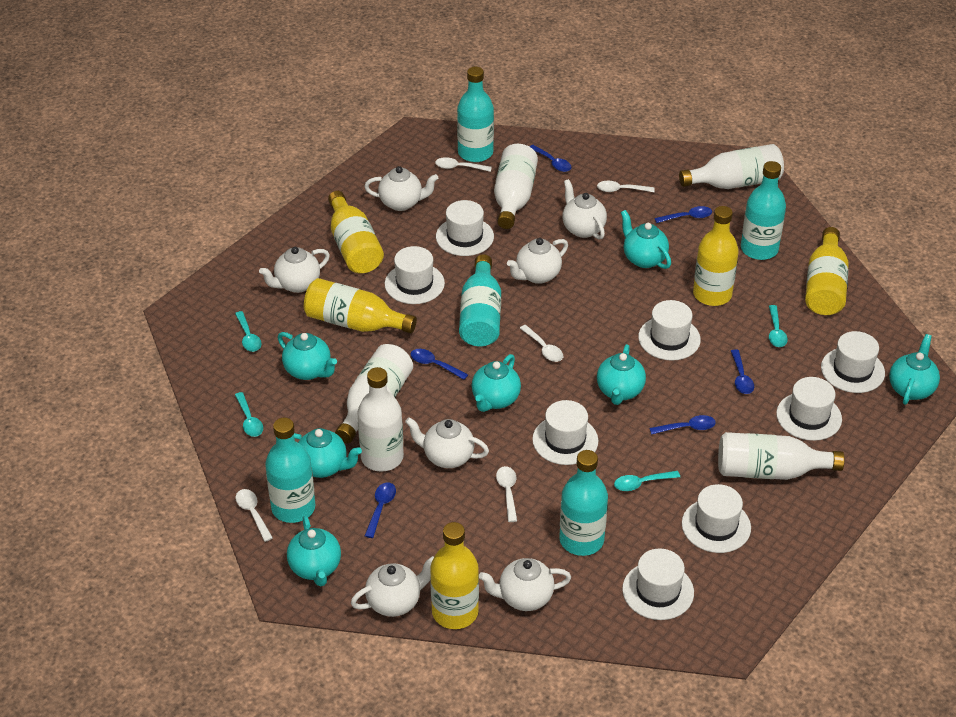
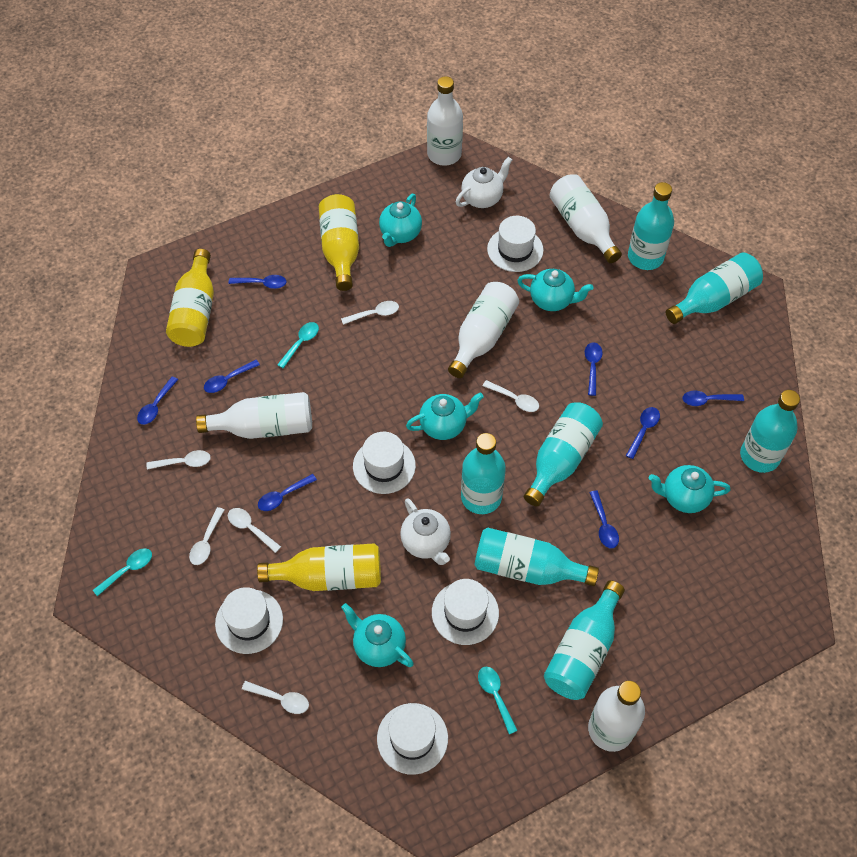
blue spoon: [365,482,396,538] [411,349,468,380] [529,145,572,172] [649,415,716,435] [654,206,712,223] [731,349,754,394] = 6 -> [137,377,178,425] [204,360,260,393] [229,275,287,289] [258,474,317,511] [585,342,603,396] [589,491,619,548] [626,407,660,459] [683,391,744,406] = 8
turquoise bottle: [265,418,315,523] [457,67,494,162] [459,254,501,347] [559,450,608,556] [741,161,786,260] = 5 -> [461,433,506,514] [474,527,599,586] [524,402,603,506] [544,580,625,700] [628,182,674,270] [666,252,763,324] [740,390,800,473] = 7
turquoise spoon: [235,311,262,352] [235,392,263,437] [614,471,680,491] [769,305,788,347] = 4 -> [93,548,152,597] [277,322,319,369] [478,667,518,734] = 3
turquoise teapot: [278,332,337,380] [287,516,341,587] [294,428,362,478] [472,354,521,412] [597,344,646,405] [621,210,671,269] [889,334,940,405] = 7 -> [341,603,414,667] [379,194,422,247] [406,392,484,440] [517,269,593,311] [649,465,730,513] = 5
white hat: [385,246,445,304] [436,200,494,256] [532,400,598,465] [622,548,694,620] [638,300,701,361] [682,484,751,553] [776,377,842,441] [821,331,885,393] = 8 -> [215,587,283,654] [353,432,416,494] [377,703,448,775] [432,579,499,645] [487,216,544,272] = 5
white spoon: [236,489,273,542] [435,157,492,172] [496,466,517,522] [520,325,563,362] [597,181,655,192] = 5 -> [147,450,211,470] [189,507,224,565] [228,508,281,553] [242,681,309,714] [341,301,399,325] [483,380,539,412] = 6
white teapot: [259,247,330,293] [351,556,434,617] [364,166,438,211] [405,417,489,468] [479,558,571,611] [507,238,568,284] [562,179,607,240] = 7 -> [400,498,451,565] [456,157,512,208] = 2
yellow bottle: [304,278,417,333] [328,191,384,274] [430,522,479,629] [693,206,739,306] [805,227,849,315] = 5 -> [166,249,214,347] [257,543,381,591] [319,194,359,291] = 3

